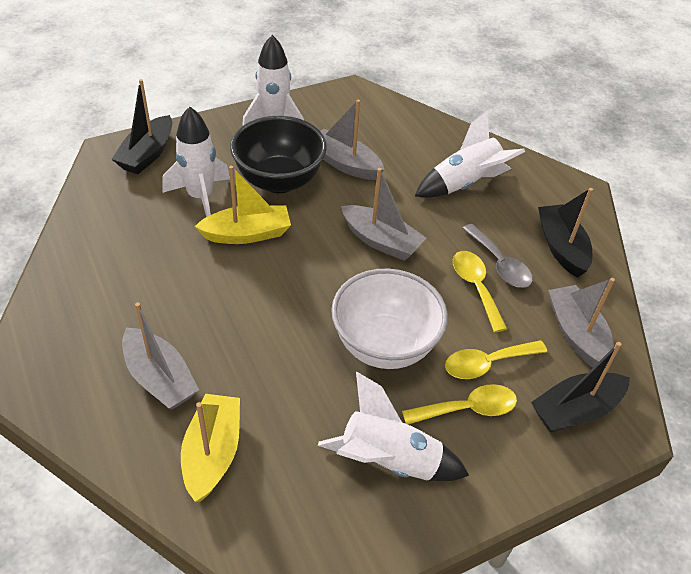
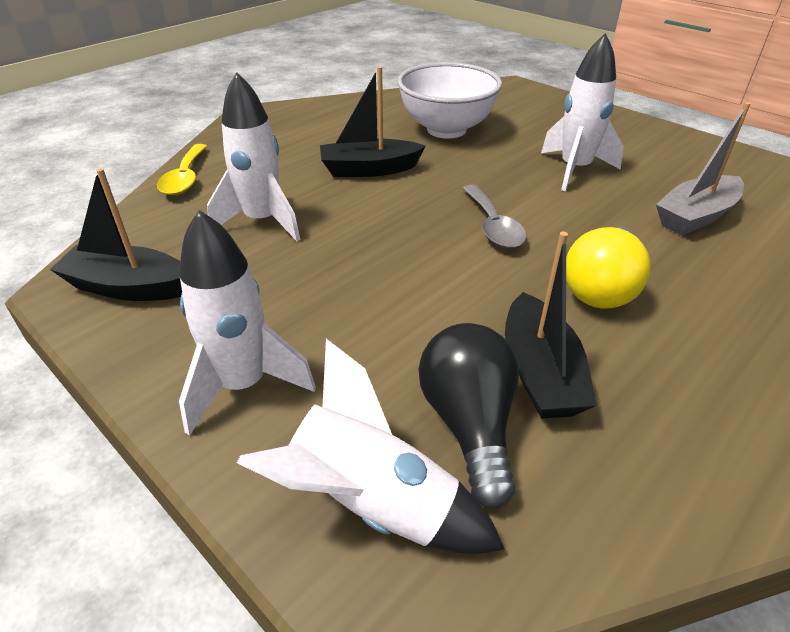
black bowl: [230,116,327,193] = 1 -> none = 0
black light bulb: none = 0 -> [418,323,519,509] = 1
grey boat: [122,302,199,410] [320,100,384,180] [341,168,426,261] [548,278,615,368] = 4 -> [656,102,751,235] = 1
yellow boat: [181,394,240,502] [195,166,291,244] = 2 -> none = 0
yellow light bulb: none = 0 -> [566,226,651,309] = 1
yellow spoon: [402,384,517,425] [445,340,547,379] [453,251,507,332] = 3 -> [157,144,208,195] = 1

